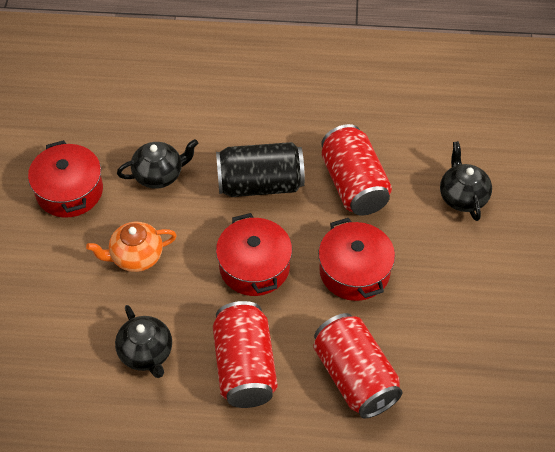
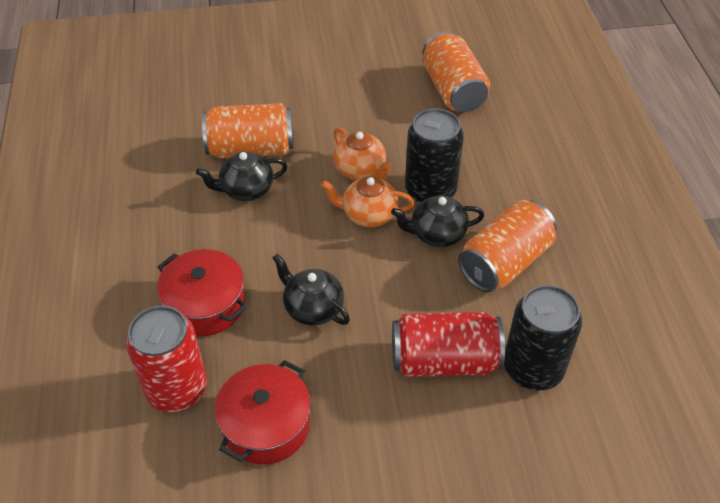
black can: [216,142,305,197] = 1 -> [405,108,464,203] [504,285,582,390] = 2
orange can: none = 0 -> [202,103,293,158] [423,31,490,112] [458,200,556,292] = 3
orange teapot: [86,222,177,272] = 1 -> [321,176,414,227] [333,127,392,180] = 2
red can: [213,301,277,408] [313,313,403,419] [321,124,392,216] = 3 -> [126,306,207,412] [392,312,505,377] = 2
red pot: [28,140,103,218] [216,213,292,296] [318,218,395,301] = 3 -> [157,249,247,336] [215,360,311,464] = 2

